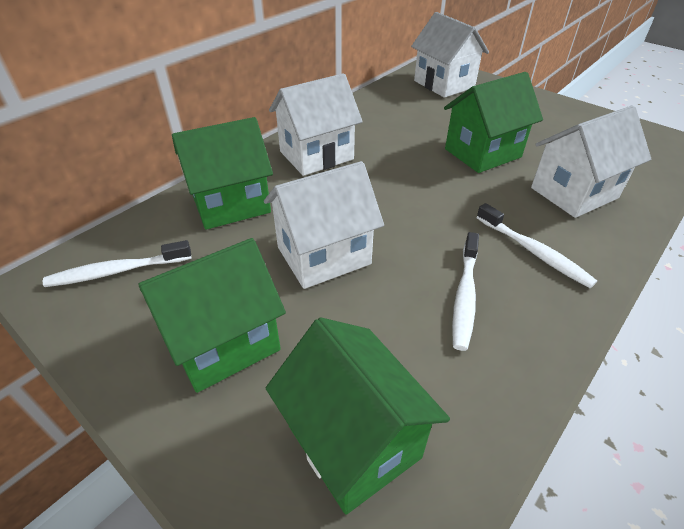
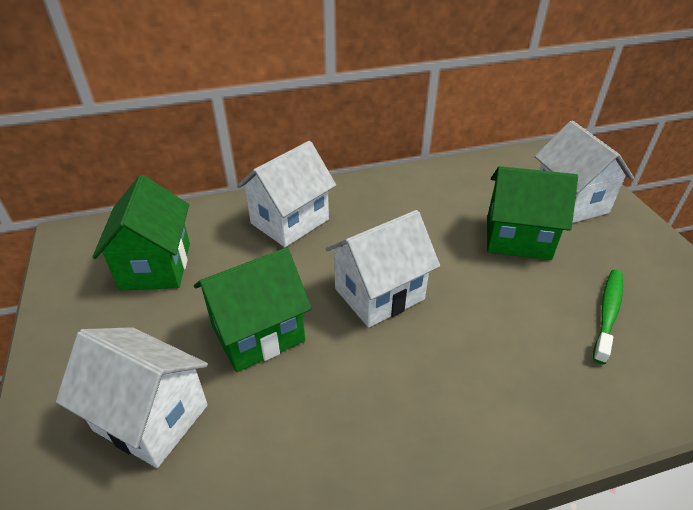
green house: [138,238,286,393] [172,117,273,230] [266,317,450,515] [444,72,543,173] = 4 -> [92,175,190,291] [194,248,312,372] [487,166,578,260] = 3
green toothbrush: none = 0 -> [593,270,623,364] = 1
white toothbrush: [43,240,192,287] [452,232,479,351] [477,203,597,288] = 3 -> none = 0

